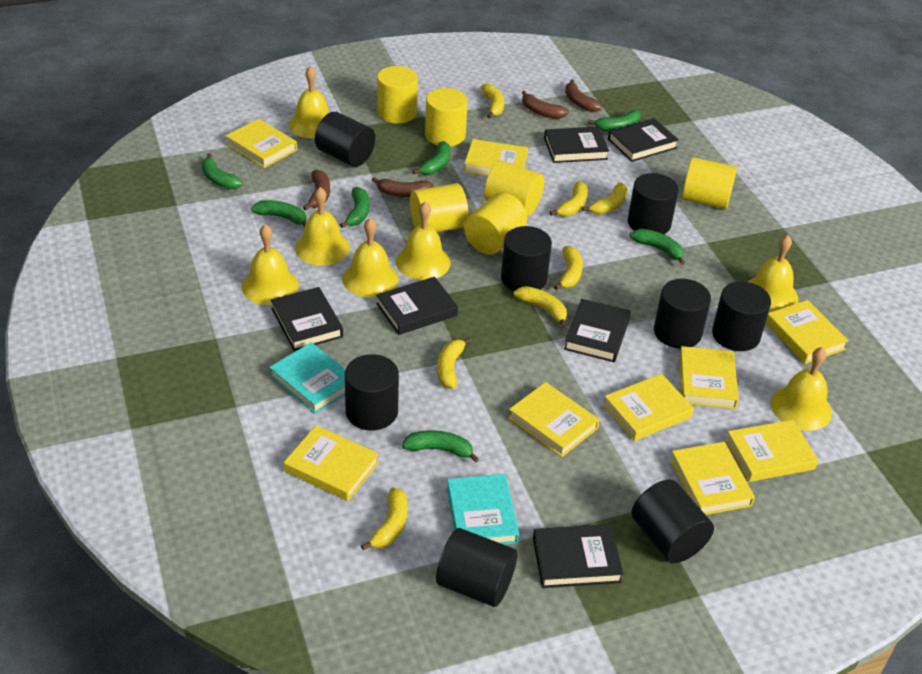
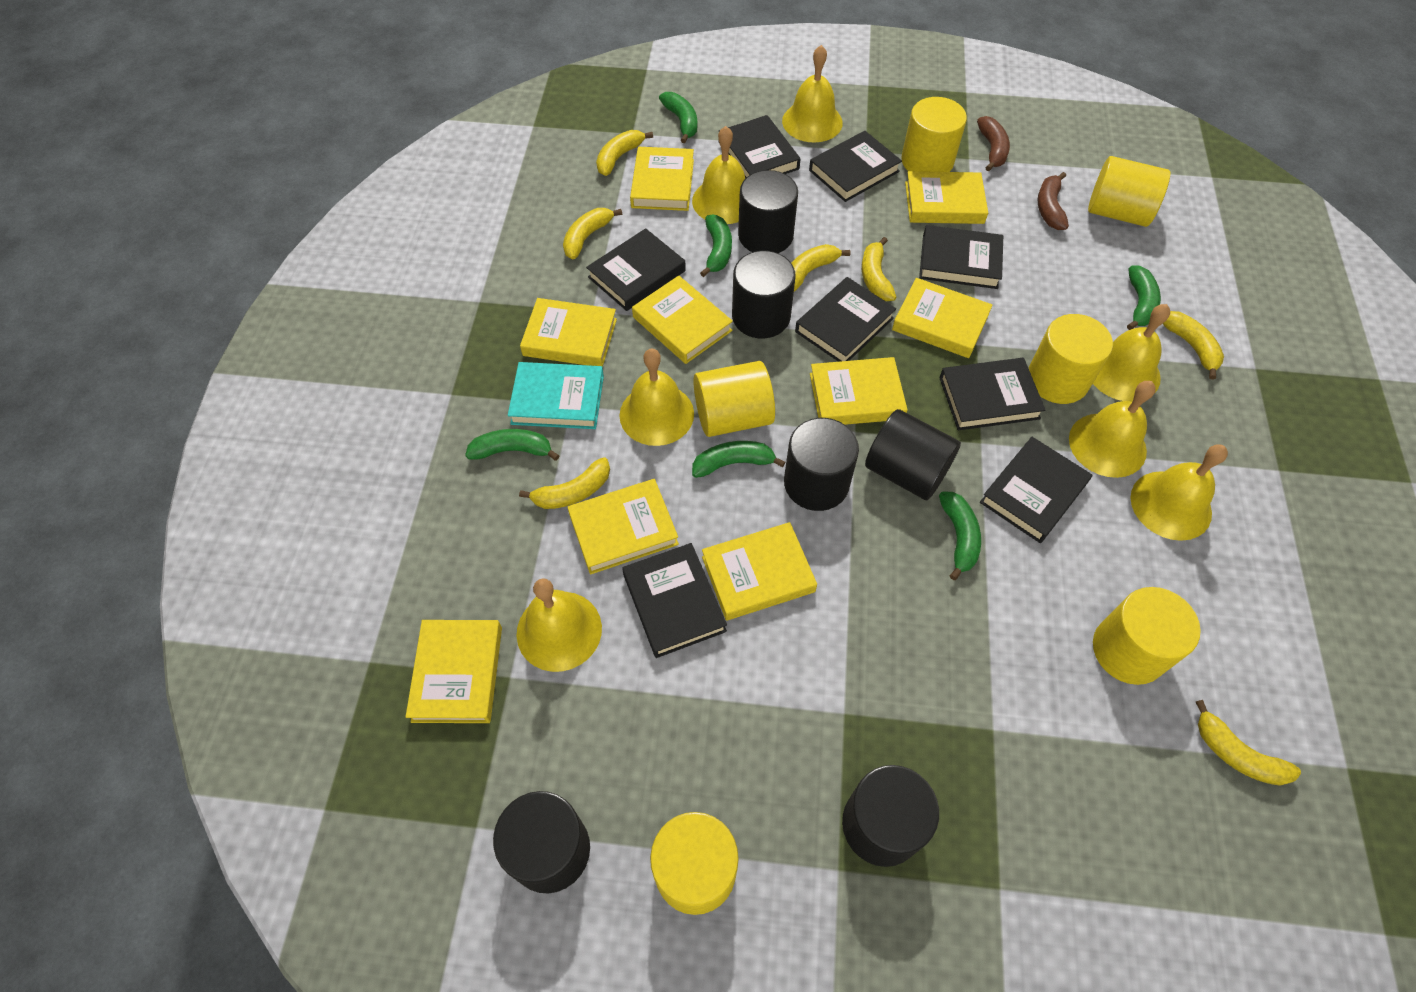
black book: [271,287,343,351] [376,277,458,335] [533,524,623,588] [544,127,609,163] [564,299,631,362] [608,118,679,162] = 6 -> [586,228,686,311] [622,543,727,658] [718,115,801,179] [795,277,896,362] [809,131,902,202] [919,225,1003,289] [939,358,1045,430] [980,437,1092,543] = 8
black cylinder: [315,112,375,167] [345,354,399,430] [436,528,517,607] [501,226,552,291] [628,173,679,234] [631,479,714,563] [654,279,711,349] [712,281,771,351] = 8 -> [493,791,590,893] [732,251,795,338] [738,170,798,253] [784,418,859,511] [842,765,939,867] [865,409,961,500] = 6
brown banana: [303,170,330,210] [372,177,434,197] [522,91,569,119] [565,79,602,112] = 4 -> [977,116,1010,171] [1038,172,1069,230] = 2
green banana: [201,153,242,189] [251,200,306,228] [340,187,369,228] [402,430,479,463] [413,141,451,175] [588,110,641,131] [630,229,685,265] = 7 -> [465,429,560,461] [659,92,697,143] [692,441,785,478] [700,214,732,277] [939,492,981,580] [1127,266,1161,330] = 6
turquoise book: [269,342,346,414] [447,474,519,544] = 2 -> [508,362,604,429] = 1

